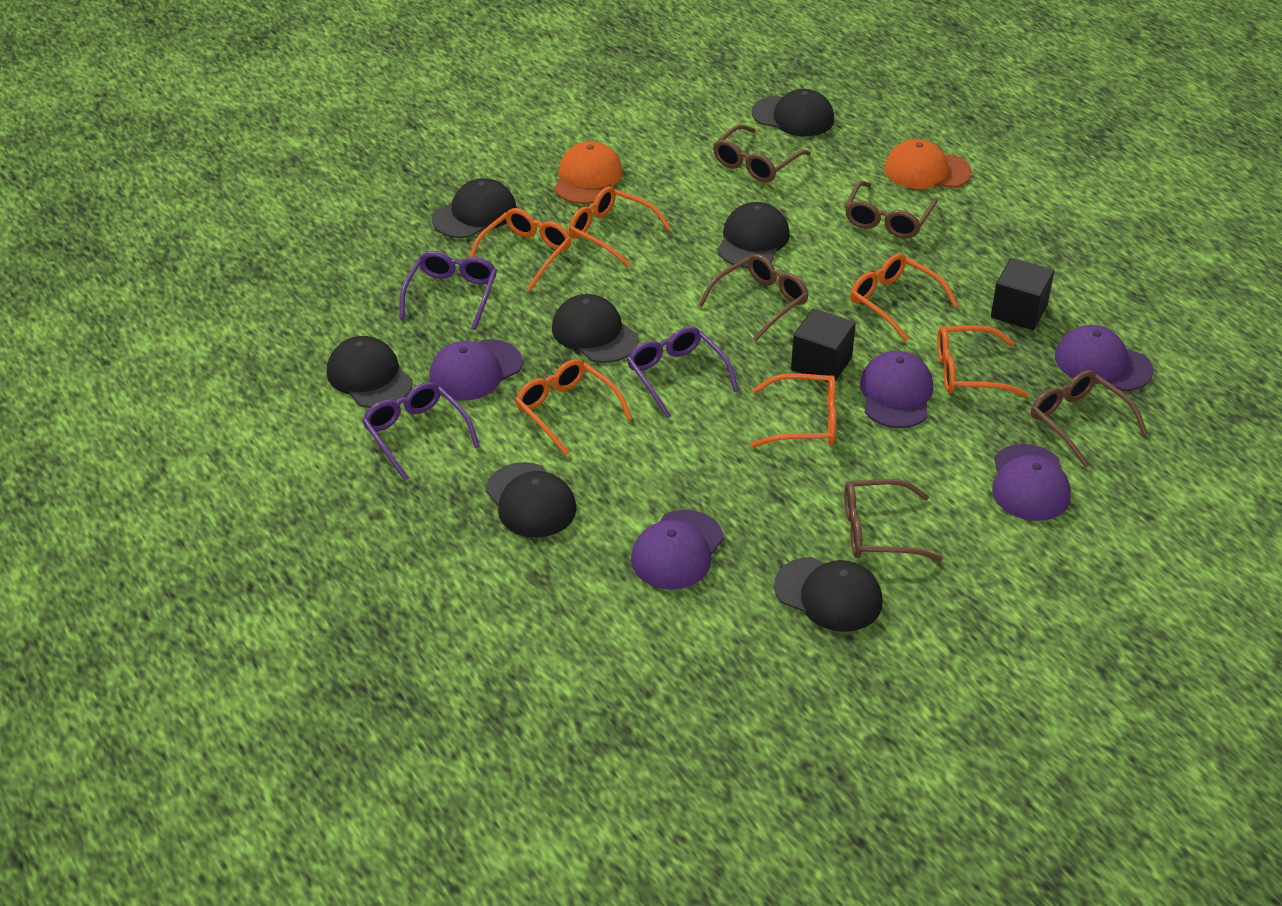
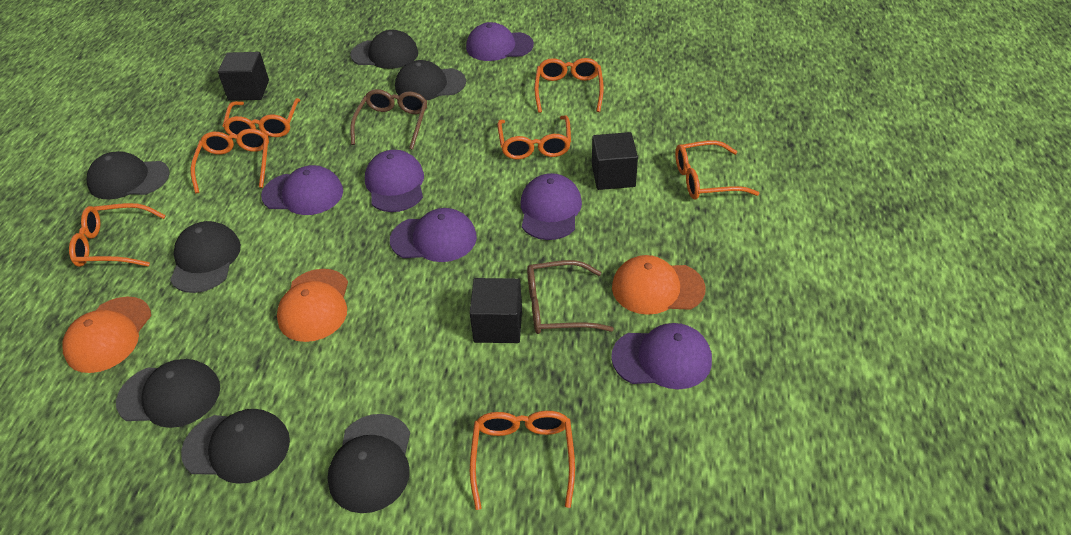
black cube: [791,308,856,382] [991,258,1054,330] = 2 -> [218,52,269,101] [469,278,522,343] [592,132,638,190] = 3
brown glasses: [699,254,809,342] [713,124,811,182] [844,479,943,562] [845,181,938,238] [1031,370,1148,468] = 5 -> [350,89,428,150] [527,260,614,334] = 2
orange cap: [554,141,623,204] [884,139,972,189] = 2 -> [62,297,151,373] [277,269,348,342] [612,255,706,315] = 3
orange glasses: [470,208,571,291] [515,359,632,456] [569,186,671,267] [751,373,836,448] [850,254,958,341] [937,325,1028,398] = 6 -> [69,203,166,267] [191,129,269,194] [223,98,301,137] [470,411,575,510] [497,115,571,159] [534,58,604,113] [675,140,759,200] = 7
purple cap: [429,339,522,401] [631,510,724,590] [860,351,933,428] [992,444,1071,521] [1055,325,1153,391] = 5 -> [261,165,343,215] [365,150,424,212] [390,208,477,262] [466,22,534,61] [521,173,582,240] [611,323,712,389] = 6
purple glasses: [362,382,480,481] [399,251,497,330] [627,326,739,419] = 3 -> none = 0

